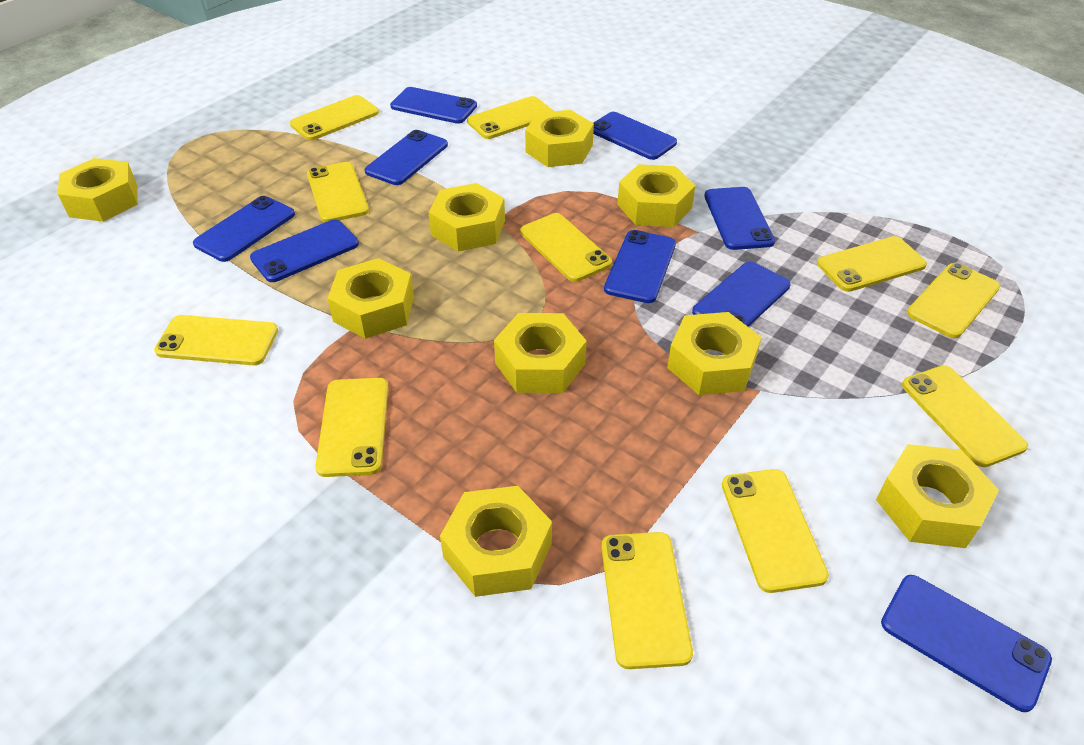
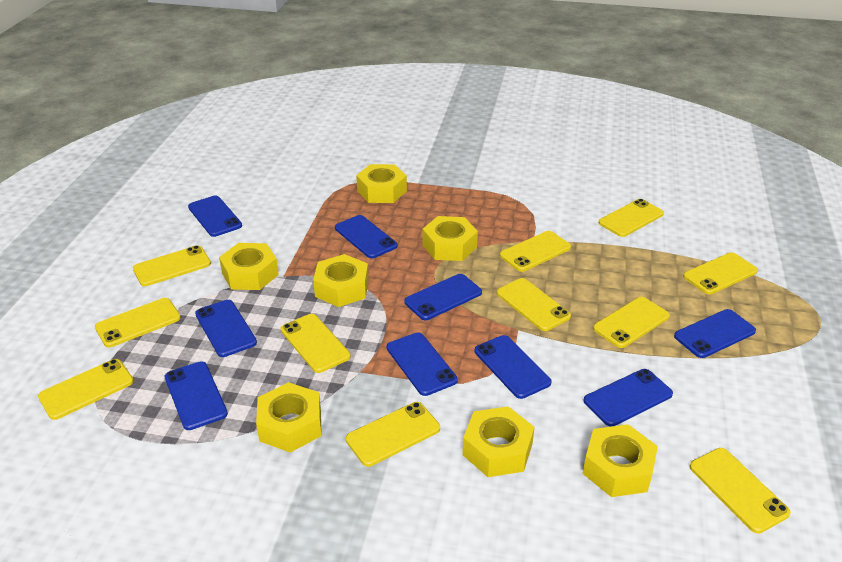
yellow nut: [58,158,138,222] [327,258,414,339] [428,183,505,252] [440,486,552,597] [494,313,587,393] [525,110,594,167] [617,164,695,227] [667,312,762,395] [876,444,999,548] = 9 -> [219,243,279,290] [256,382,322,453] [313,254,369,307] [356,164,407,203] [423,216,478,261] [462,406,535,477] [582,424,658,497] = 7

